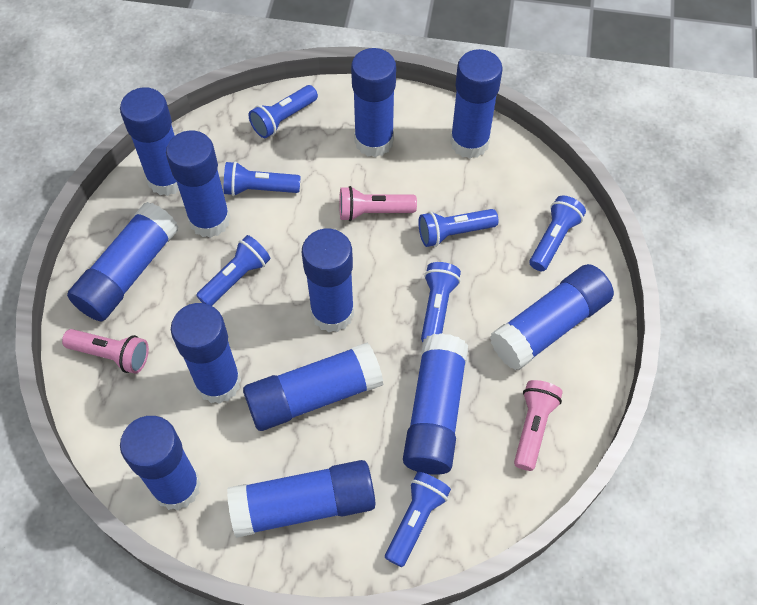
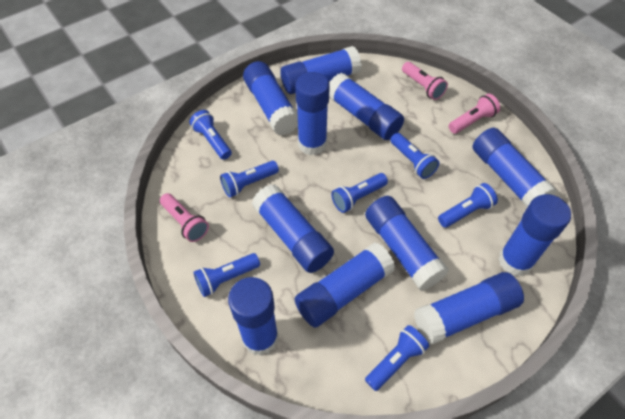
blue glue stick: [67,202,179,321] [120,87,179,196] [120,416,201,510] [166,130,231,238] [171,303,241,404] [227,460,376,538] [243,342,384,431] [302,228,354,332] [351,48,396,157] [403,333,468,475] [450,49,503,159] [490,264,614,370] = 12 -> [228,277,279,356] [243,61,298,135] [252,184,334,273] [280,46,362,94] [294,242,395,328] [295,72,330,155] [329,73,404,140] [365,196,449,291] [414,272,524,345] [472,128,557,207] [498,194,571,276] = 11

